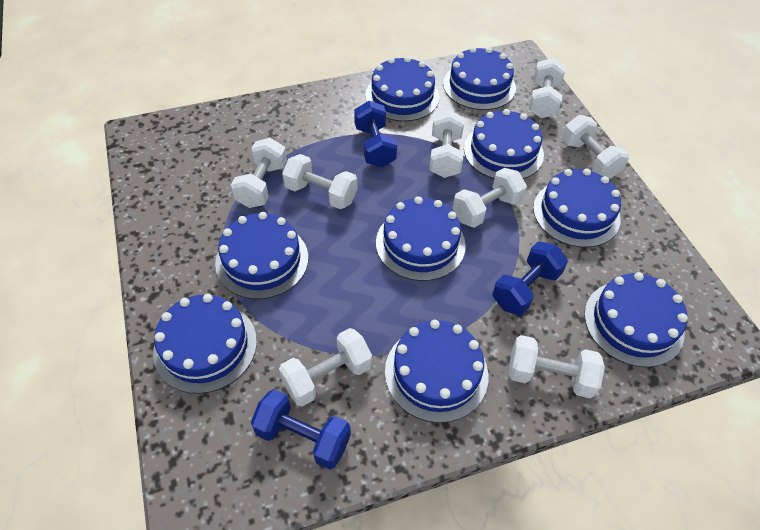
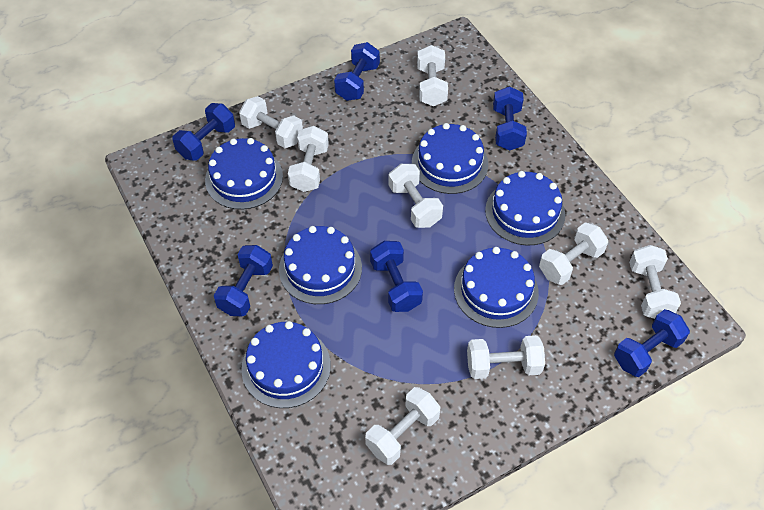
blue cake: [153,294,257,394] [215,212,308,299] [365,56,439,122] [376,196,466,281] [385,320,488,423] [443,47,516,110] [464,109,544,179] [533,169,621,248] [584,272,688,367] = 9 -> [205,138,283,210] [241,321,331,408] [279,226,362,304] [412,123,488,194] [454,247,539,328] [485,171,565,245] = 6
blue dumbbell: [251,389,351,469] [354,101,397,167] [492,241,568,316] = 3 -> [172,103,235,161] [214,245,273,316] [334,42,380,101] [370,241,423,312] [493,86,527,150] [614,309,690,377] = 6

